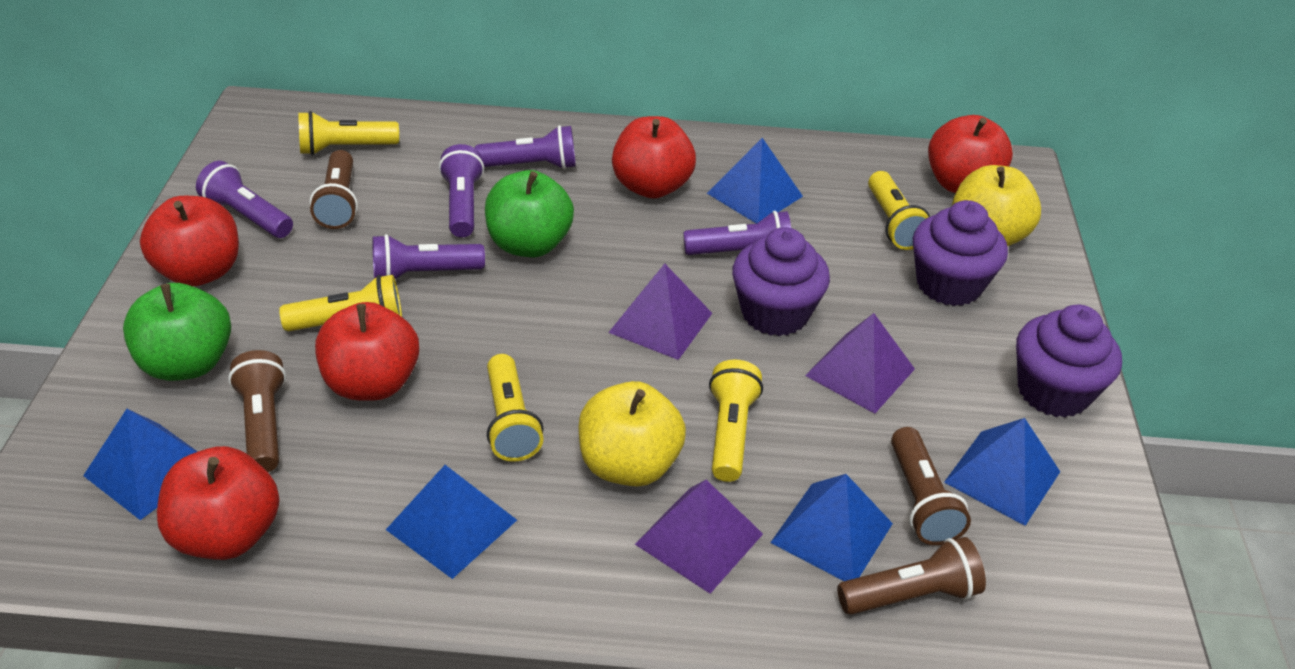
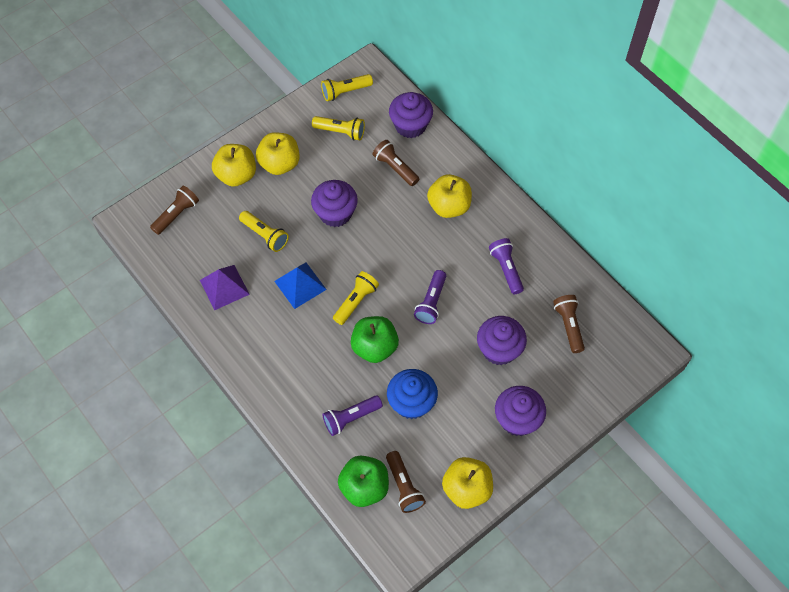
blue cupcake: none = 0 -> [387,369,438,419] = 1
blue pyramid: [83,409,198,520] [386,465,517,579] [707,138,803,224] [770,474,893,581] [944,418,1060,526] = 5 -> [274,263,327,309] = 1
purple cupcake: [732,227,830,336] [913,200,1008,306] [1016,305,1122,418] = 3 -> [311,180,358,227] [389,92,433,138] [477,316,527,365] [495,386,546,436] = 4
purple flashlight: [196,161,293,238] [373,234,485,279] [439,144,484,237] [475,125,576,169] [683,211,791,255] = 5 -> [322,395,383,436] [414,270,446,324] [489,238,524,294] = 3
purple pyramid: [608,264,712,360] [635,480,763,594] [805,313,915,414] = 3 -> [200,265,250,310] = 1
red apple: [140,196,239,286] [157,446,280,560] [315,302,419,401] [612,116,696,199] [928,115,1013,193] = 5 -> none = 0
yellow apple: [578,381,686,486] [952,165,1041,246] = 2 -> [212,144,256,187] [256,132,299,175] [427,174,472,218] [442,457,493,509] = 4
yellow flashlight: [279,275,402,331] [298,111,399,155] [487,354,544,462] [709,360,763,482] [868,171,930,250] = 5 -> [239,211,289,252] [312,116,365,140] [321,74,373,101] [333,271,379,325] = 4

